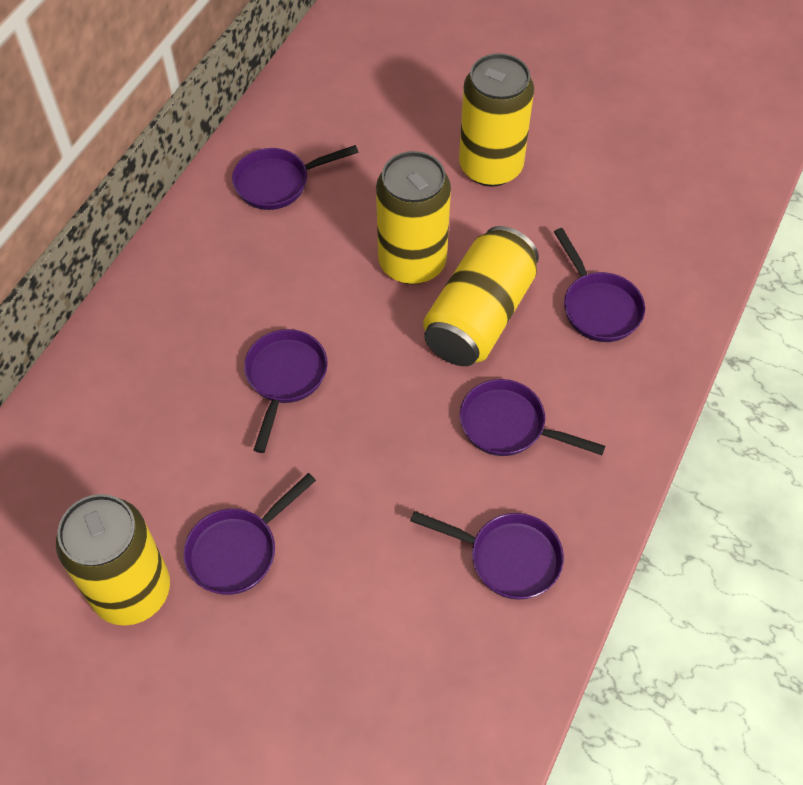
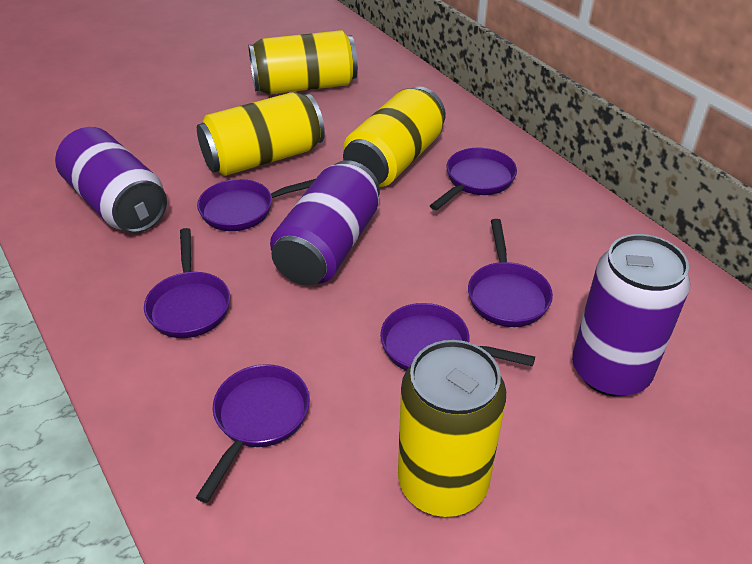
purple can: none = 0 -> [55,127,167,233] [270,160,380,286] [572,234,690,397] = 3

